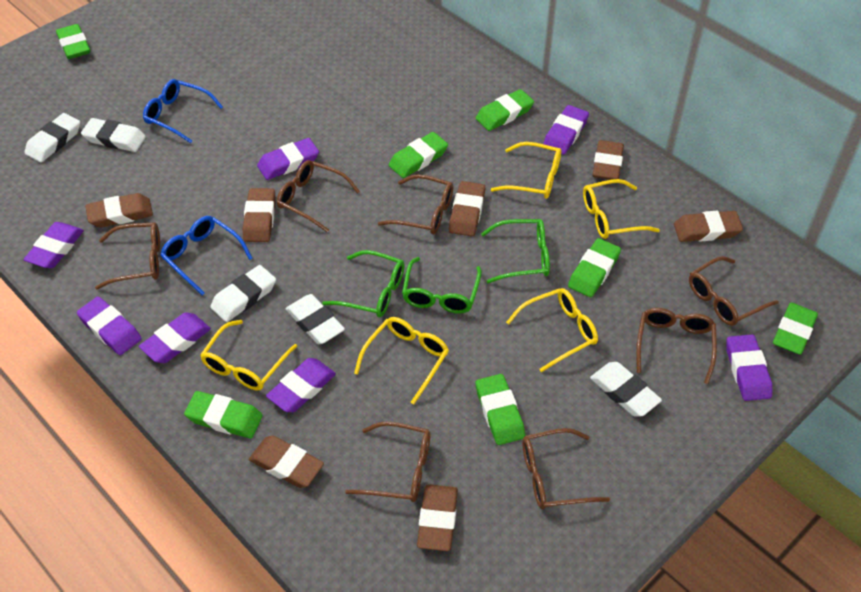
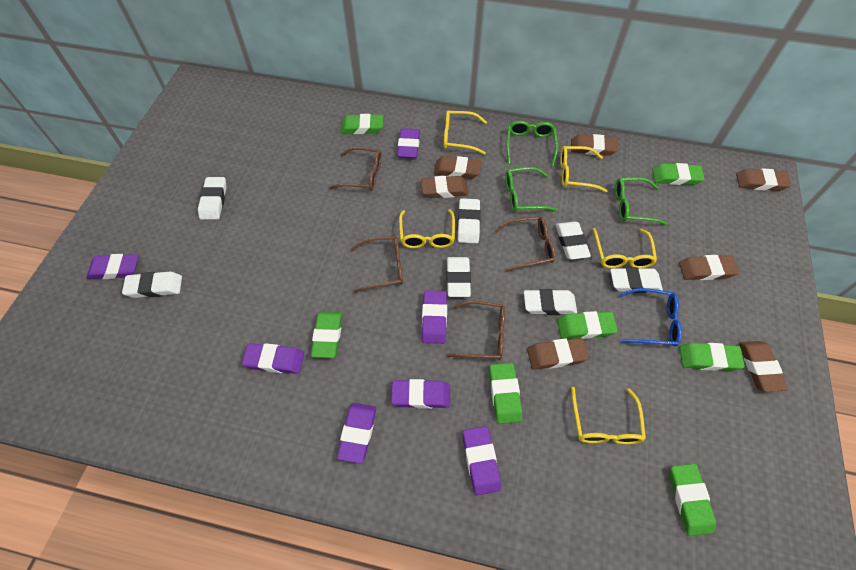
blue glasses: [143,79,223,143] [160,216,253,295] = 2 -> [619,288,682,346] = 1
brown glasses: [95,222,160,290] [277,160,360,232] [345,421,430,502] [378,174,453,235] [522,428,610,509] [636,308,717,384] [689,256,779,326] = 7 -> [329,147,382,191] [351,236,403,293] [447,301,505,360] [495,216,555,272] = 4
white eraser: [25,113,80,162] [81,118,146,152] [210,265,276,322] [286,294,345,344] [590,362,662,416] = 5 -> [122,272,182,298] [198,177,227,220] [446,257,471,297] [457,198,481,243] [524,289,577,315] [556,222,591,260] [610,267,663,293] = 7

